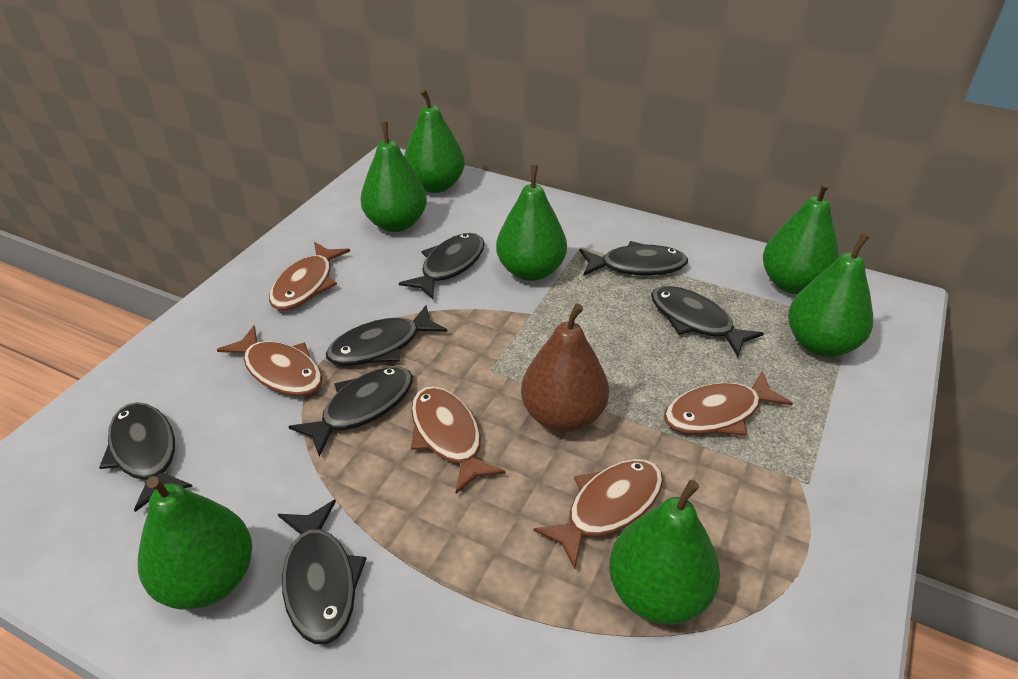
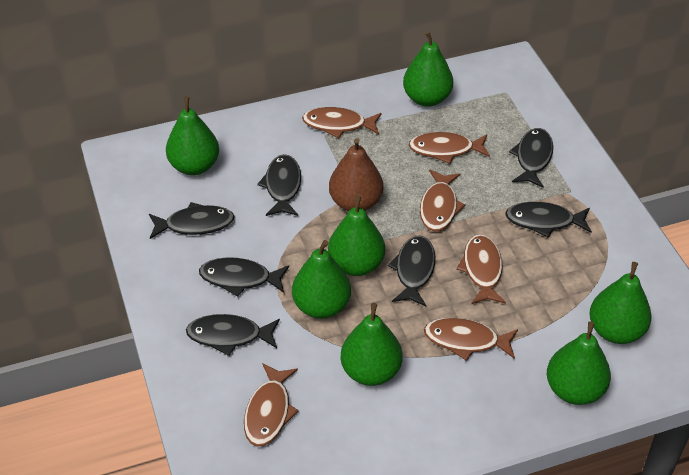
brown fish: [217,325,323,396] [269,242,350,310] [411,386,505,494] [533,459,663,569] [664,371,793,435] = 5 -> [244,363,299,446] [302,107,382,138] [409,132,490,164] [420,170,466,232] [424,317,518,361] [456,234,506,304] = 6

